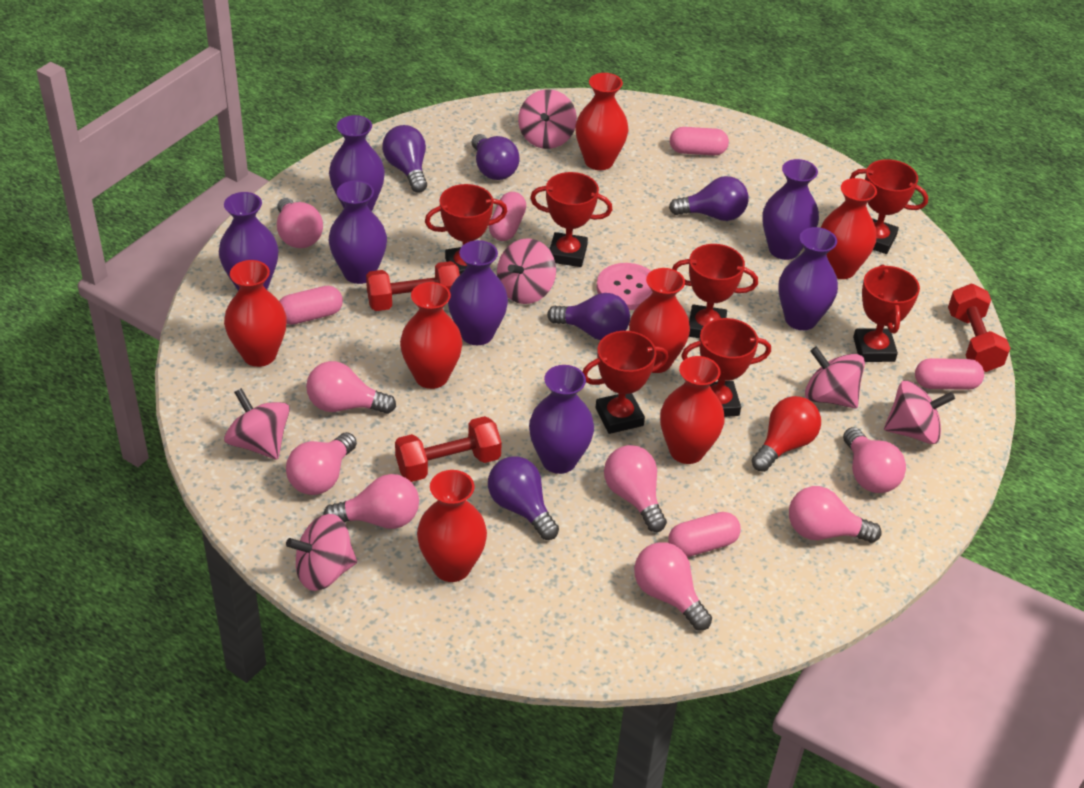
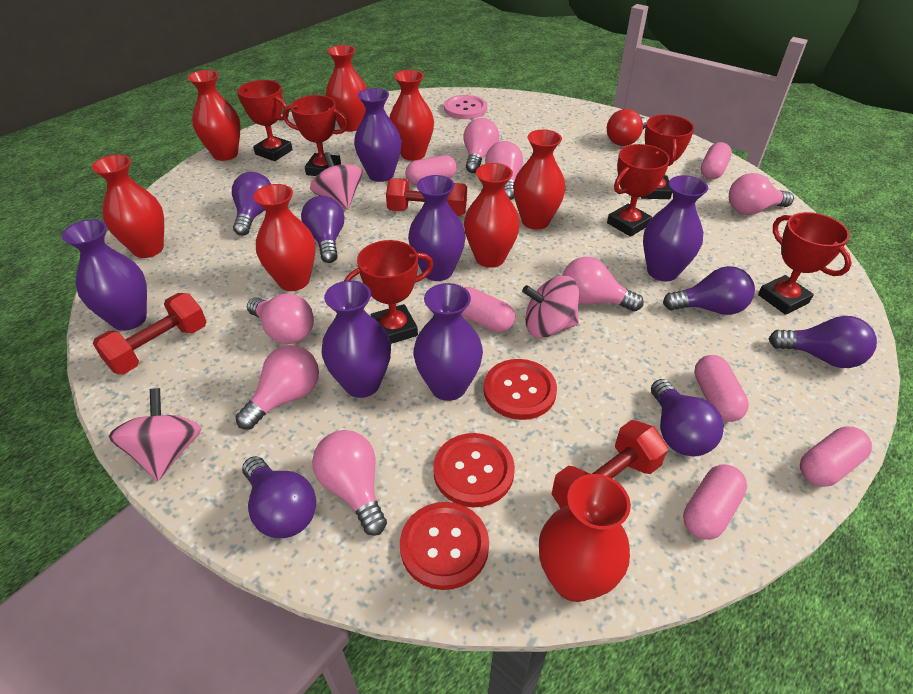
pink capsule: [279,286,343,325] [489,192,526,241] [668,512,741,557] [670,127,729,155] [915,358,984,390] = 5 -> [405,155,457,185] [461,287,515,332] [683,464,747,540] [694,355,749,422] [701,142,732,179] [800,427,872,487] = 6
pink light bulb: [277,198,323,248] [286,432,357,495] [306,361,396,414] [323,474,419,529] [604,445,667,532] [634,542,712,630] [789,486,882,543] [843,427,906,493] = 8 -> [235,345,319,429] [247,294,314,344] [312,430,387,536] [464,118,499,173] [485,141,523,200] [562,257,644,312] [729,173,794,215] = 7
pink spinning top: [224,388,290,460] [286,514,357,591] [497,238,556,304] [518,89,577,149] [805,347,865,408] [884,380,955,444] = 6 -> [108,388,201,481] [310,152,363,210] [522,276,579,338] = 3
purple light bulb: [382,125,427,193] [472,134,520,180] [488,456,559,540] [547,293,630,340] [669,176,749,221] = 5 -> [232,172,271,236] [242,456,316,538] [301,196,344,263] [651,379,724,457] [663,266,755,315] [769,316,877,368] = 6
purple vase: [219,192,278,290] [329,115,385,211] [329,180,387,284] [448,240,508,345] [529,365,594,474] [762,159,819,260] [778,227,838,330] = 7 -> [62,219,147,331] [322,280,391,398] [354,88,402,182] [408,175,466,281] [413,283,483,401] [643,175,708,282] = 6
red button: none = 0 -> [400,502,489,590] [433,433,515,507] [484,359,557,420] = 3
red trophy: [425,184,507,274] [530,172,613,267] [583,331,668,434] [672,244,758,338] [681,318,771,417] [849,159,928,254] [853,264,920,362] = 7 -> [237,80,293,161] [283,95,349,176] [344,240,433,344] [607,144,670,237] [641,114,694,199] [758,212,852,315] = 6
red vase: [224,260,287,367] [400,282,463,389] [417,470,487,582] [575,73,628,170] [629,268,690,373] [660,356,725,464] [820,178,877,279] = 7 -> [92,155,164,258] [188,70,241,161] [253,184,316,291] [326,45,367,132] [390,70,434,161] [464,163,520,268] [513,129,566,230] [539,474,631,602] = 8

